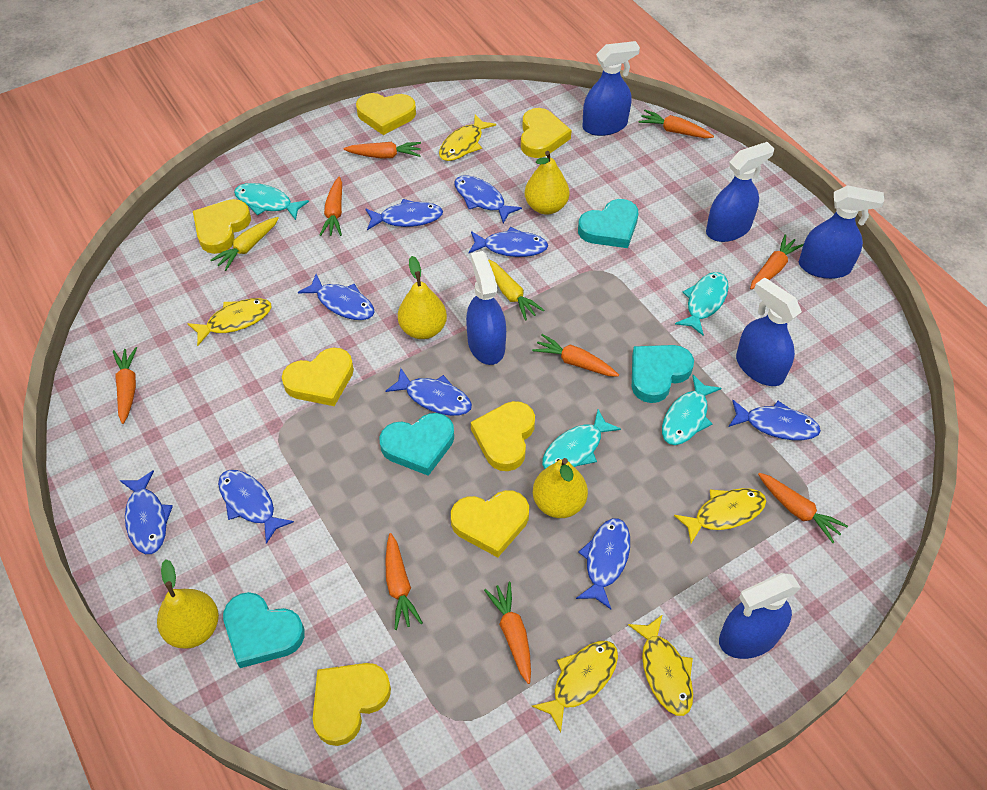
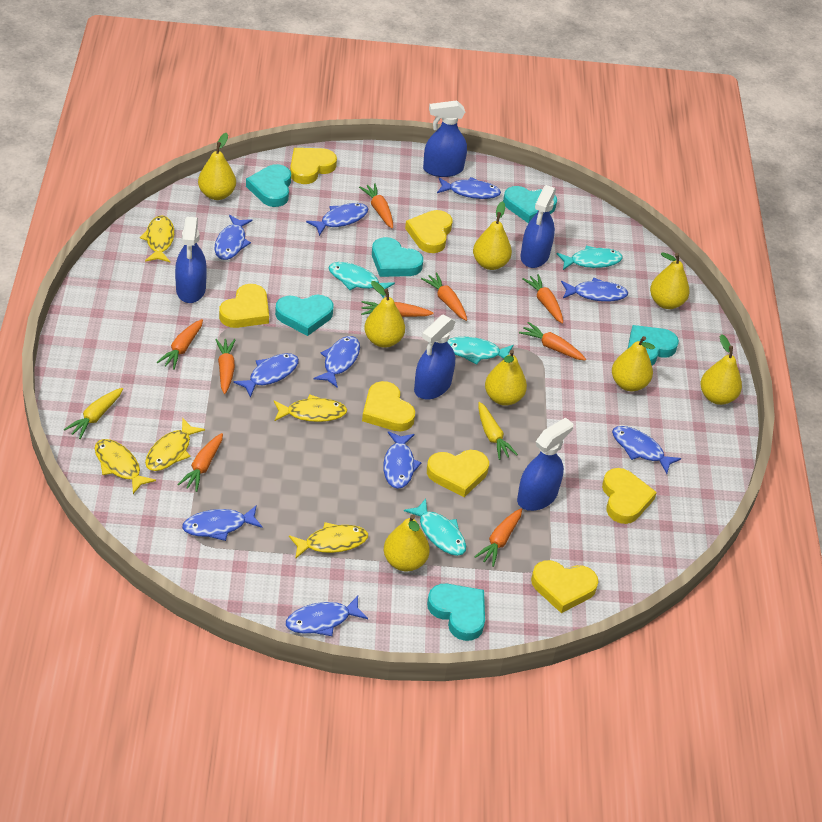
blue fish: [120,470,173,554] [218,470,294,544] [298,274,375,320] [366,199,443,230] [386,368,472,416] [454,175,522,224] [468,227,548,257] [576,518,630,609] [729,400,821,440] = 9 -> [182,505,263,541] [215,215,252,260] [233,353,299,398] [286,596,368,636] [306,203,368,236] [313,336,360,388] [383,431,421,489] [437,177,501,199] [561,278,628,302] [612,426,681,474] = 10
blue spray bottle: [466,251,506,365] [582,41,640,136] [706,142,774,242] [719,573,801,659] [736,277,802,386] [799,185,884,279] = 6 -> [175,217,207,303] [414,315,456,399] [423,100,467,177] [517,417,573,511] [521,185,556,268] = 5
turquoise heart: [223,592,305,668] [379,413,454,476] [578,199,638,248] [632,345,694,403] = 4 -> [246,164,291,207] [275,295,334,336] [372,237,423,277] [427,584,485,641] [503,186,557,223] [628,325,679,366] = 6
yellow pear: [157,559,219,649] [398,256,447,339] [525,151,570,215] [533,458,588,518] = 4 -> [198,133,236,200] [364,281,405,348] [384,514,430,571] [473,201,512,270] [485,350,527,406] [612,336,655,391] [650,253,690,309] [701,334,742,405] = 8

